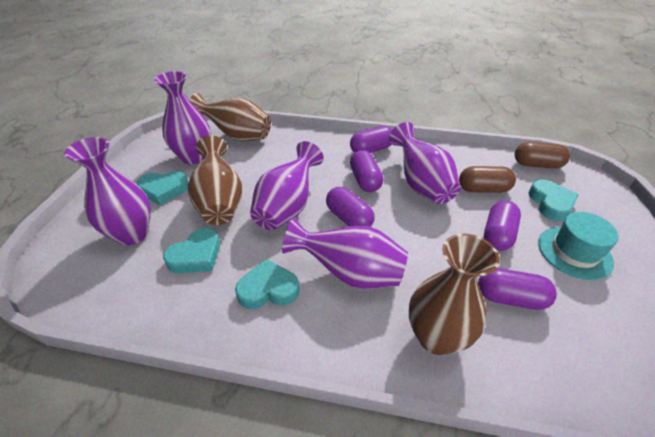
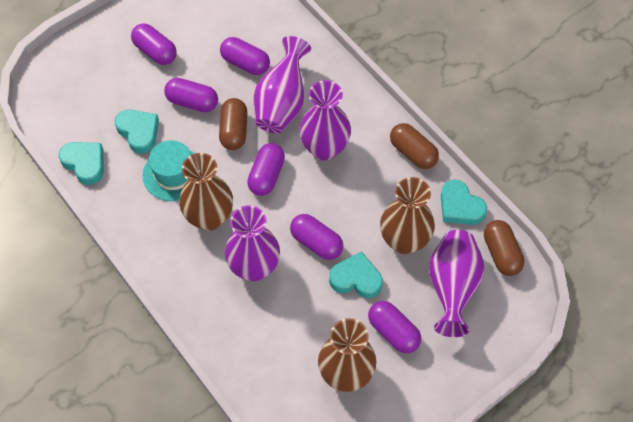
brown capsule: [459,166,516,193] [515,142,570,169] = 2 -> [219,98,247,150] [390,123,439,169] [484,220,524,276] = 3
purple capsule: [326,187,374,227] [350,126,392,153] [350,150,383,192] [478,268,557,310] [484,200,521,251] = 5 -> [131,24,177,65] [164,78,218,112] [220,37,270,75] [247,143,285,196] [290,214,343,260] [368,301,421,353] = 6
purple vase: [64,137,151,246] [154,71,211,165] [250,141,324,230] [282,217,408,289] [389,122,461,204] = 5 -> [225,205,280,281] [253,36,311,133] [299,80,351,160] [429,230,484,337] = 4

